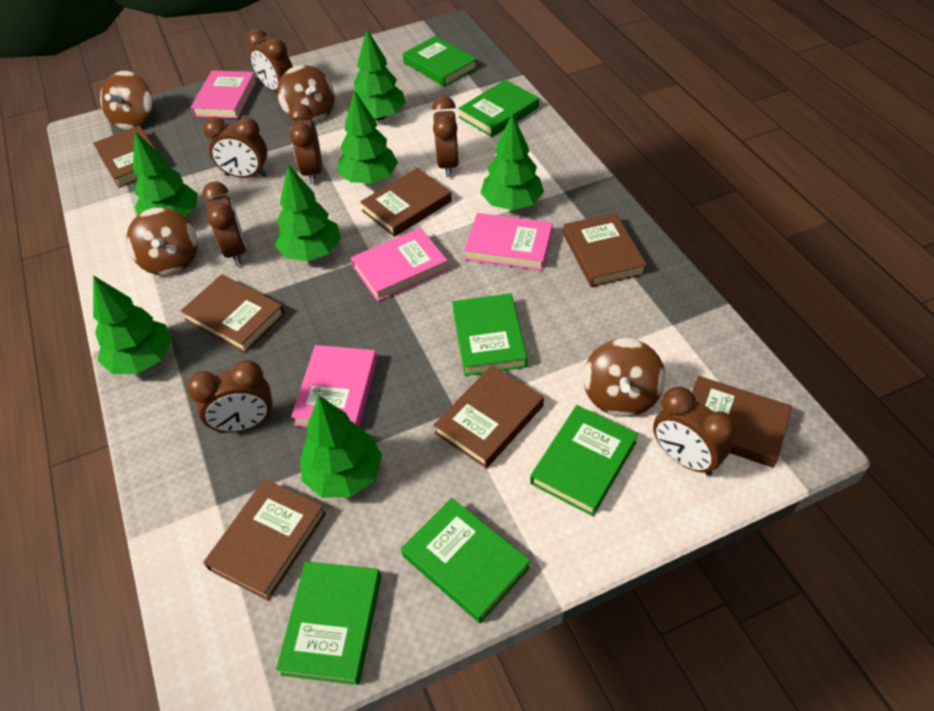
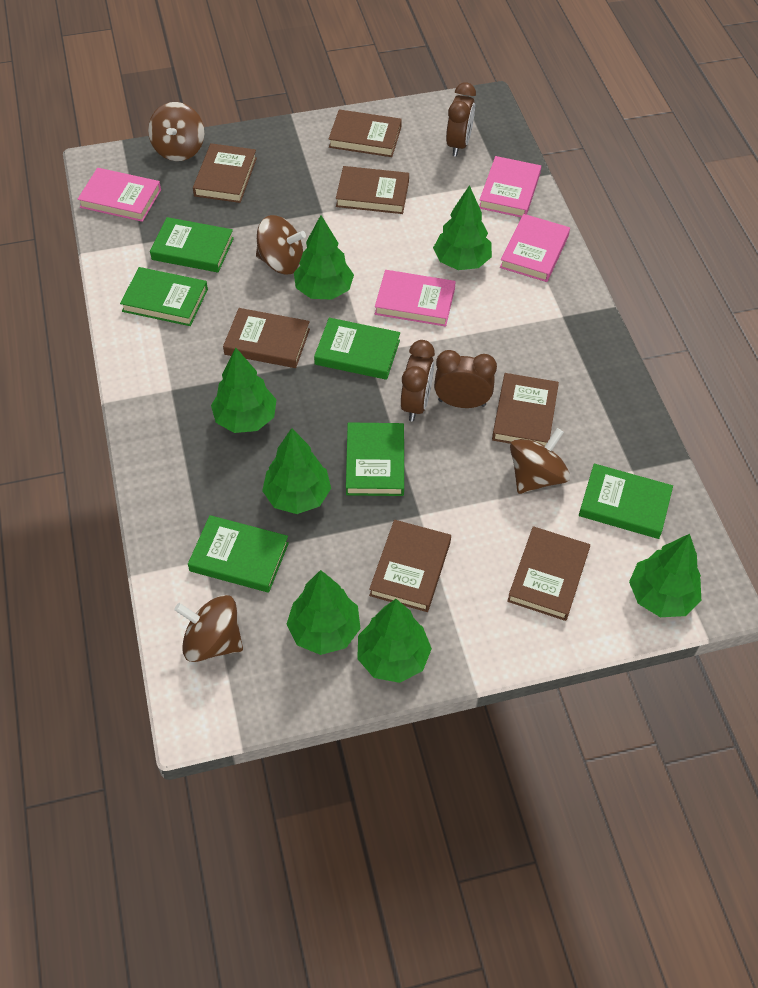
brown clock: [187,360,273,433] [202,181,246,266] [203,117,267,178] [247,29,293,92] [289,104,322,184] [432,96,459,177] [653,387,737,476] = 7 -> [401,340,435,422] [434,350,497,408] [446,82,476,157] = 3

